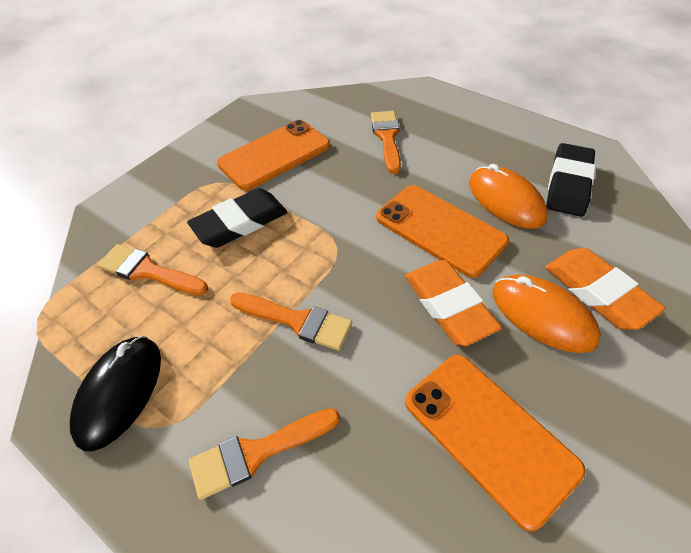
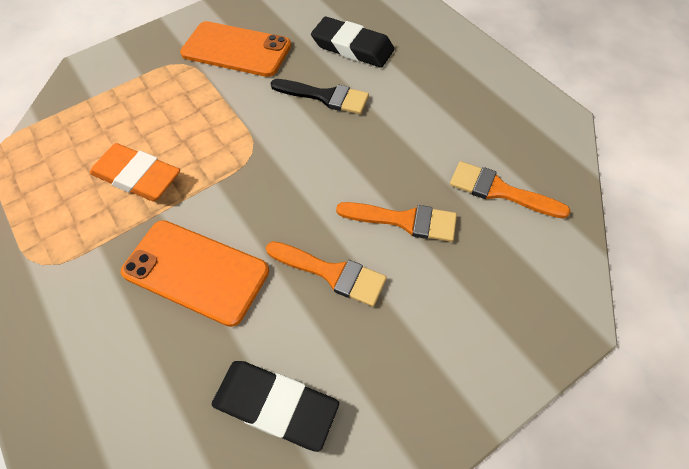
black brush: none = 0 -> [270,79,369,114] = 1
black mouse: [70,336,161,451] = 1 -> none = 0
orange brush: [98,244,208,295] [189,408,340,500] [230,292,352,351] [371,111,401,174] = 4 -> [266,241,387,307] [336,202,457,242] [450,161,571,219] = 3
orange eraser: [405,260,502,346] [545,248,666,330] = 2 -> [90,143,180,201] = 1
orange mouse: [469,164,548,229] [493,274,601,353] = 2 -> none = 0
orange phone: [217,120,330,191] [376,185,509,278] [405,355,586,531] = 3 -> [121,220,269,327] [180,21,291,77] = 2

